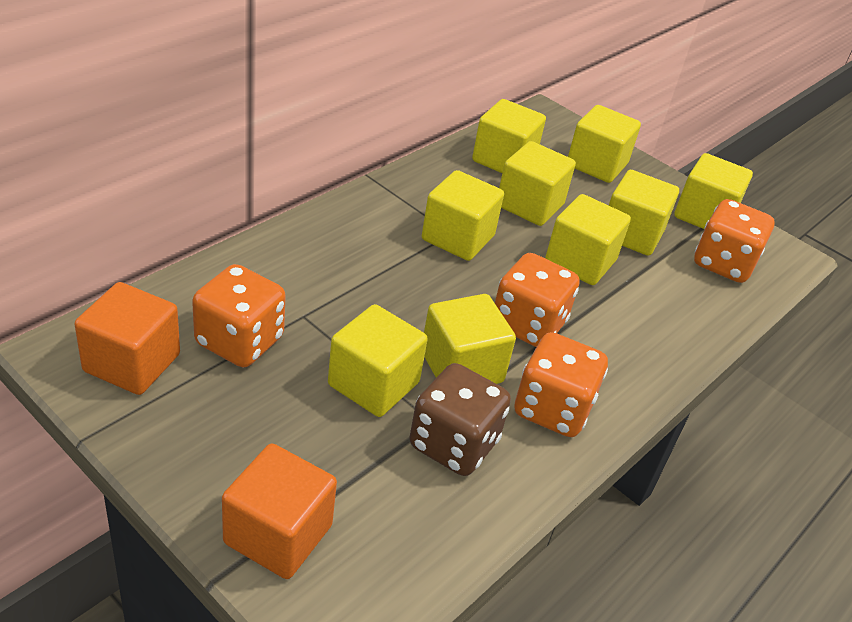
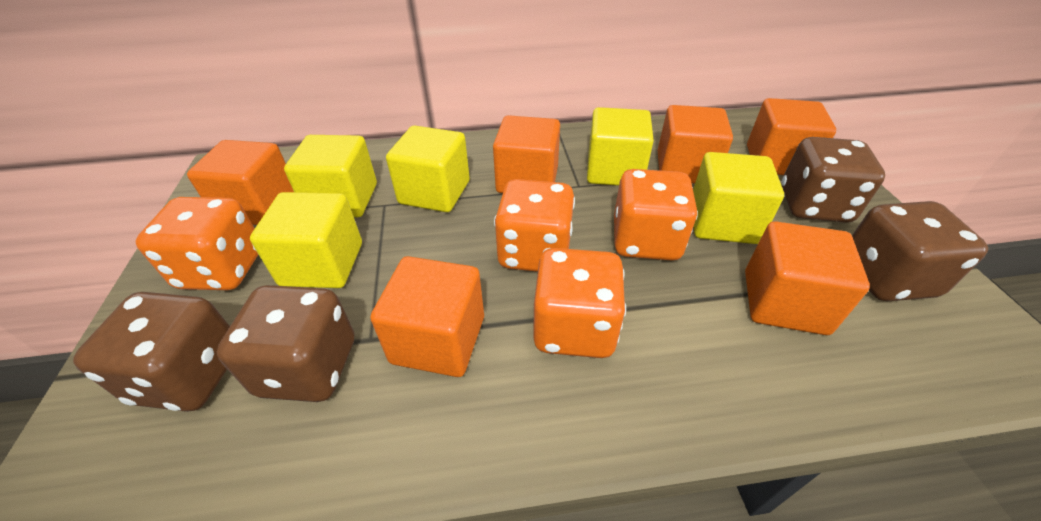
brown dice: [410,363,511,476] = 1 -> [73,292,230,412] [217,285,354,402] [781,137,885,223] [852,201,988,301] = 4
orange cube: [75,282,180,395] [222,443,337,579] = 2 -> [187,140,294,225] [370,256,484,377] [493,115,560,193] [658,105,733,183] [745,221,870,335] [747,98,836,175] = 6
yellow cube: [328,304,428,417] [422,170,504,261] [424,294,516,384] [472,99,546,173] [499,141,576,226] [545,194,631,285] [568,105,641,183] [609,170,679,256] [674,153,753,229] = 9 -> [250,192,362,288] [284,135,377,217] [386,126,470,212] [587,107,654,186] [693,152,784,244] = 5

